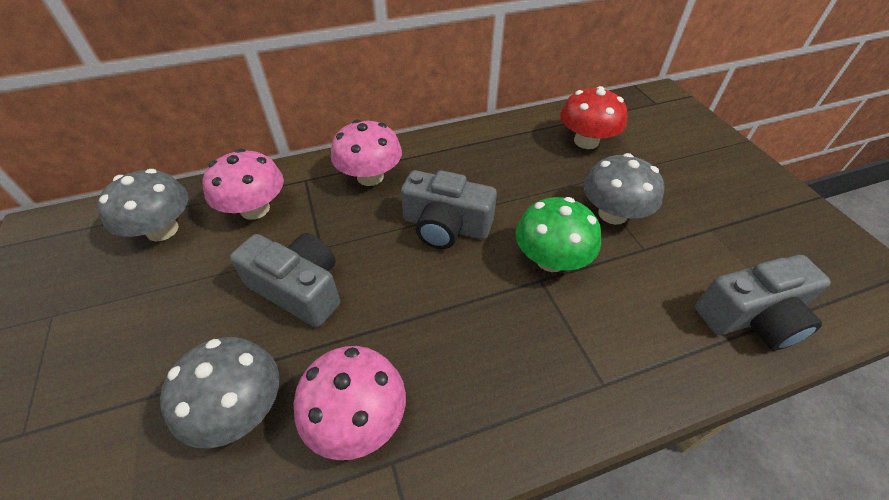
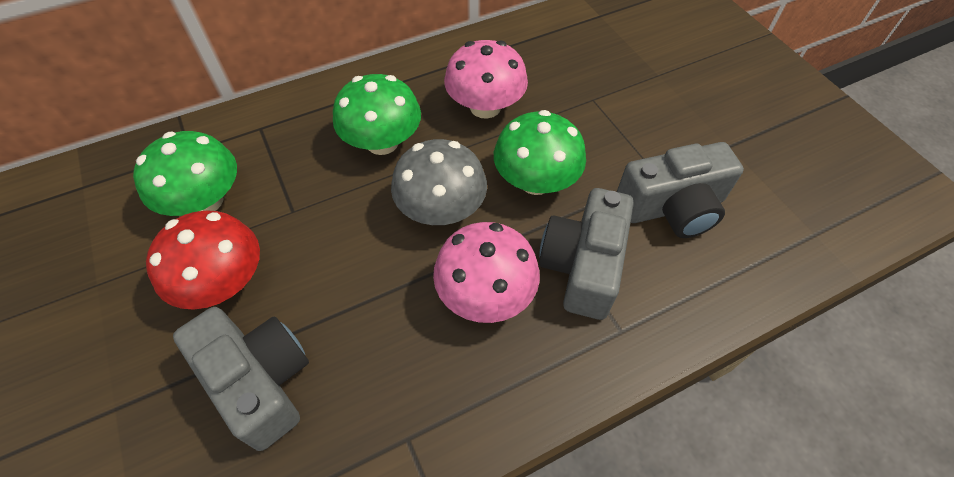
green mushroom: [516,197,602,272] = 1 -> [133,131,237,216] [333,74,421,155] [494,110,586,195] = 3
grey mushroom: [97,169,189,241] [160,337,279,448] [583,153,664,225] = 3 -> [391,139,487,225] = 1
pink mushroom: [202,149,284,220] [294,346,406,460] [331,119,402,186] = 3 -> [433,222,540,323] [444,40,528,119] = 2

